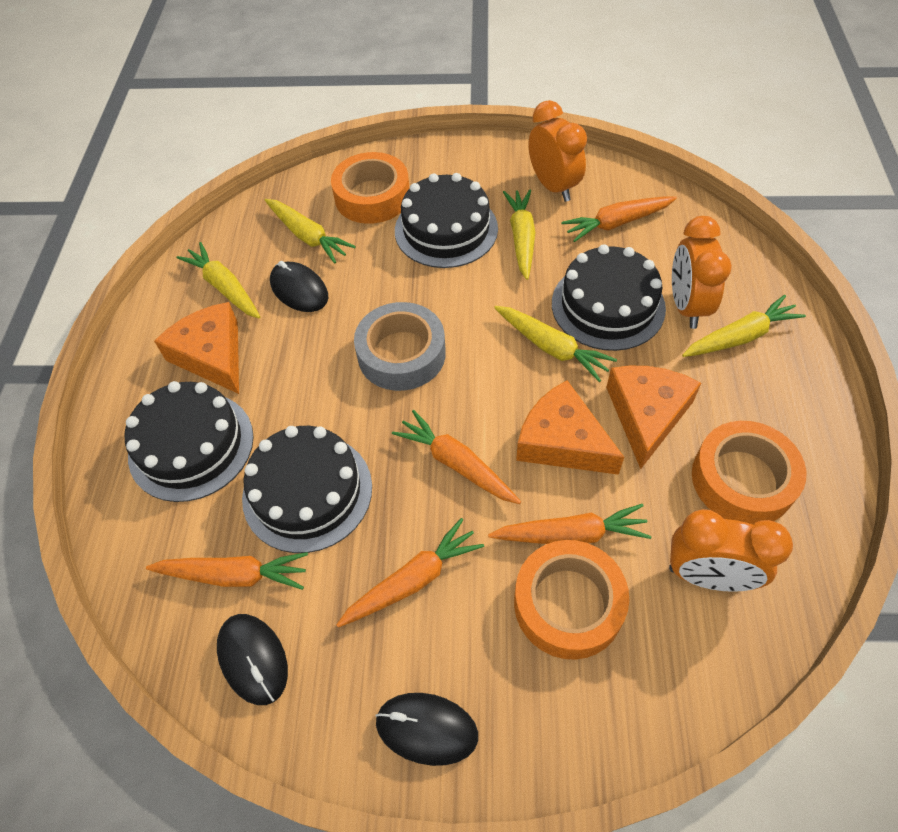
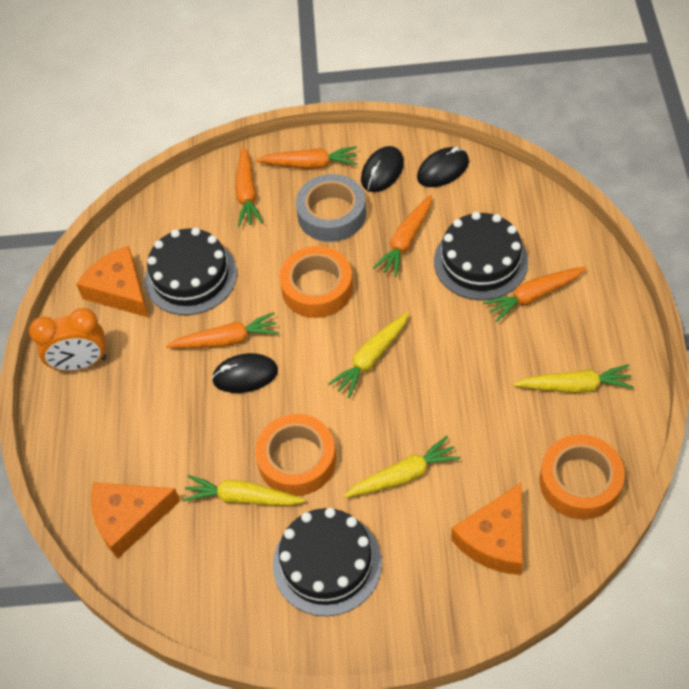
black cake: [125,381,254,502] [242,426,372,553] [395,173,498,268] [552,244,666,351] = 4 -> [145,227,237,315] [273,508,382,616] [434,212,528,300] = 3
orange clock: [529,100,587,202] [669,509,793,592] [672,216,732,329] = 3 -> [29,308,107,371] = 1
yellow carrot: [176,242,260,318] [265,199,356,264] [494,306,617,382] [503,189,535,280] [682,295,806,357] = 5 -> [182,475,305,506] [328,312,409,398] [344,436,461,498] [513,364,634,393] = 4

